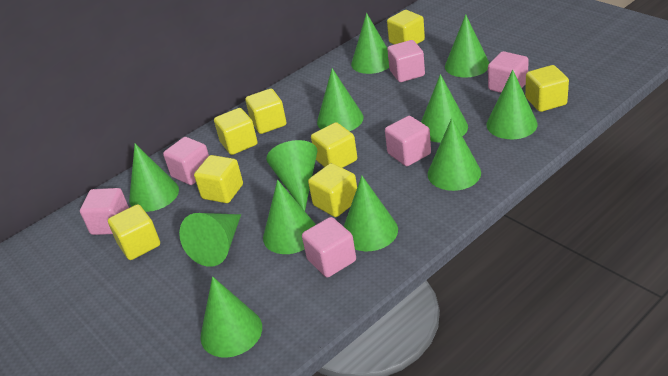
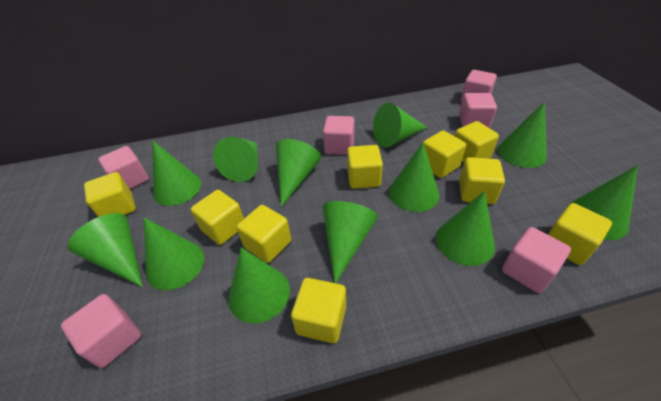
yellow cube: [108,204,160,260] [194,155,243,203] [214,108,258,155] [245,89,286,134] [308,163,357,217] [311,122,357,168] [387,10,425,44] [525,65,569,112] = 8 -> [84,172,136,217] [191,190,244,245] [237,205,291,263] [291,278,346,343] [347,145,383,189] [423,131,466,178] [455,121,499,163] [459,157,505,204] [548,203,612,265] = 9

